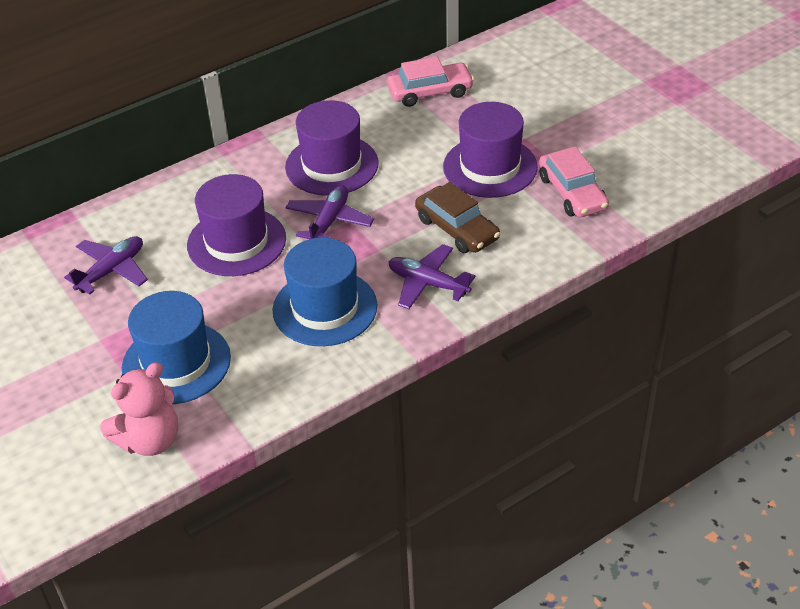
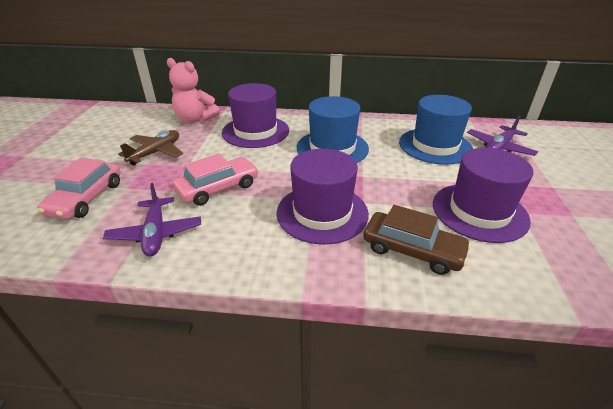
brown plane: none = 0 -> [118,130,183,165] = 1
purple plane: [64,236,148,294] [285,185,374,239] [389,244,476,309] = 3 -> [103,183,201,256] [467,116,538,156] = 2

